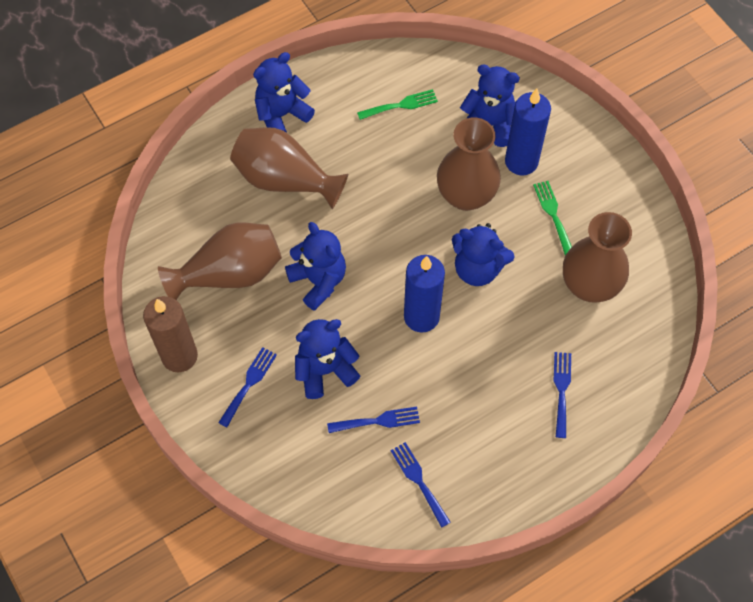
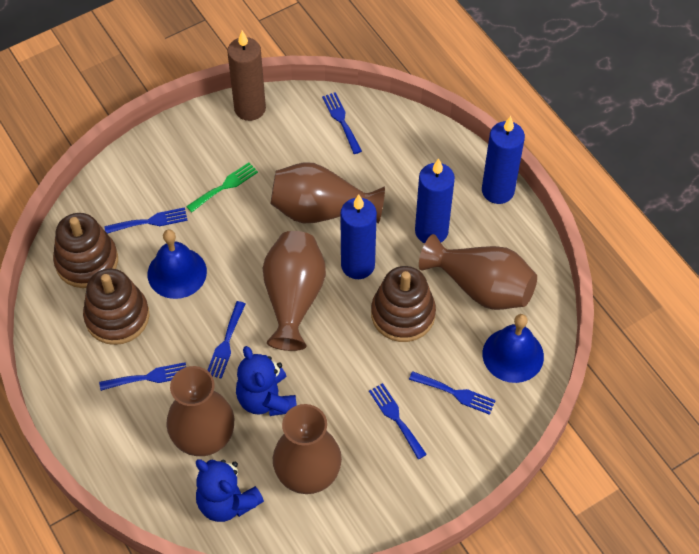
blue bell: none = 0 -> [148,229,207,299] [483,314,544,383] = 2
blue candle: [404,255,445,332] [505,89,551,175] = 2 -> [340,194,377,279] [415,159,455,243] [482,116,525,204] = 3
blue fork: [218,347,277,427] [327,407,420,433] [391,442,451,528] [554,352,571,438] = 4 -> [99,362,186,391] [104,207,188,234] [207,301,245,379] [322,92,362,154] [369,383,427,459] [409,371,496,415] = 6
blue teddy bear: [253,52,315,133] [285,222,346,311] [295,319,360,399] [452,223,515,286] [460,65,520,147] = 5 -> [196,459,264,522] [236,346,297,416] = 2
brown stacking toy: none = 0 -> [53,213,118,288] [83,268,150,345] [371,266,436,342] = 3
brown vase: [158,223,282,300] [230,127,348,209] [437,118,501,211] [563,212,632,303] = 4 -> [166,366,234,456] [263,231,326,351] [271,162,385,224] [273,404,342,494] [419,234,537,310] = 5
green fork: [357,89,438,120] [533,181,572,255] = 2 -> [186,162,258,212] = 1

